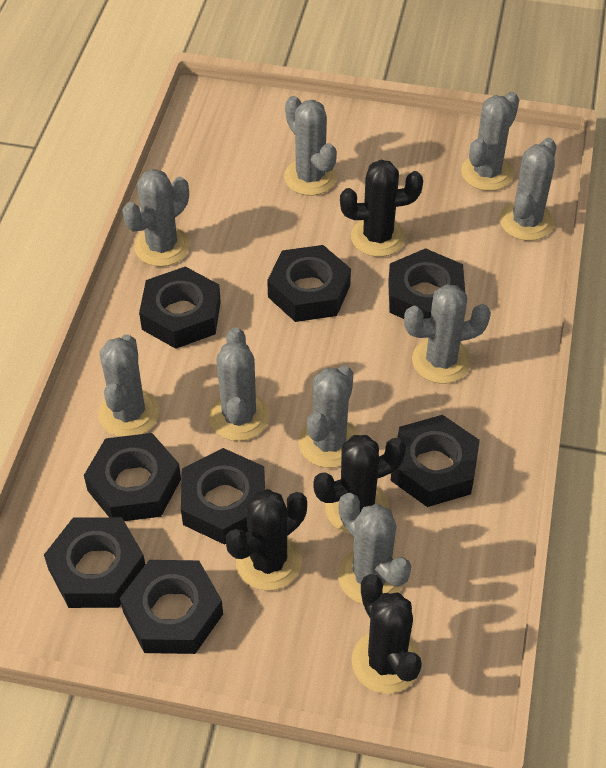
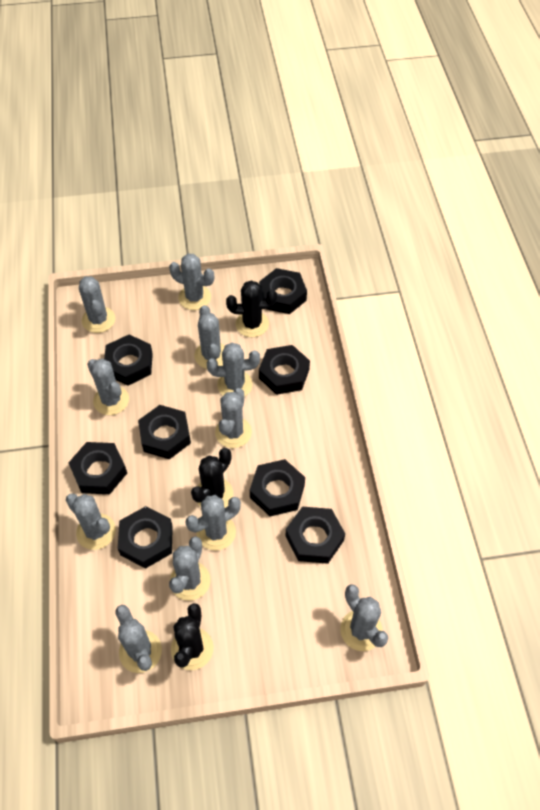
black cactus: [225,489,307,591] [313,435,406,534] [340,160,423,257] [352,574,422,694] = 4 -> [171,603,214,670] [191,448,233,508] [226,280,277,337] = 3
grey cactus: [98,334,159,437] [122,169,190,267] [209,327,270,441] [284,96,337,196] [299,366,359,468] [338,493,411,604] [404,284,491,384] [461,92,519,191] [500,138,556,241] = 9 -> [66,493,116,550] [79,276,115,333] [87,359,129,415] [115,605,162,673] [169,254,214,310] [169,536,210,601] [185,495,241,551] [194,305,225,369] [207,343,260,397] [215,388,252,448] [340,585,388,651] = 11

